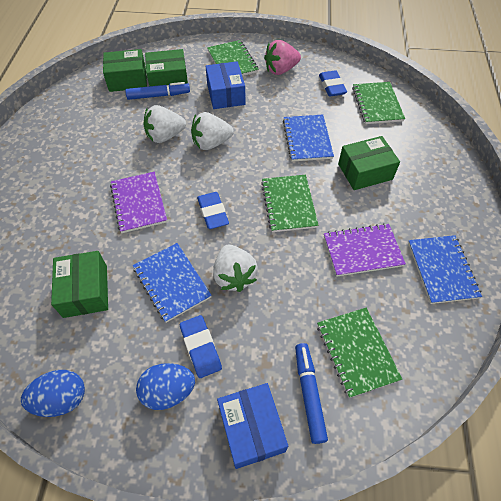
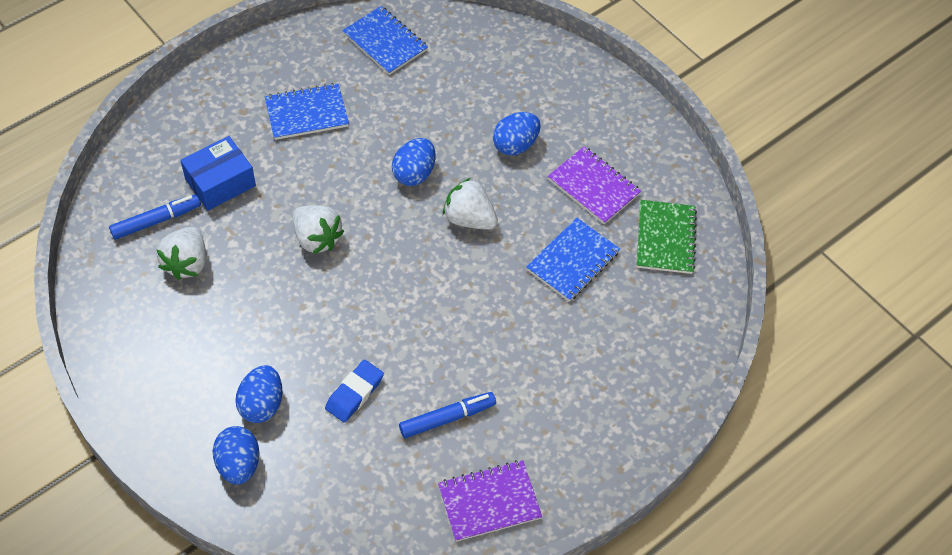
blue box: [205,61,246,109] [217,383,288,469] = 2 -> [180,136,256,211] = 1
blue egg: [21,370,85,417] [136,363,195,410] = 2 -> [213,426,260,485] [235,365,282,423] [392,138,435,186] [493,112,540,156] = 4
blue eraser: [180,315,222,378] [197,192,229,229] [319,70,347,97] = 3 -> [325,360,384,423] = 1
green box: [51,251,108,318] [103,49,147,92] [145,49,188,86] [338,136,400,190] = 4 -> none = 0
green notebook: [207,40,258,76] [261,175,319,232] [317,308,402,398] [352,82,405,124] = 4 -> [637,200,697,274] = 1
pink strawberry: [264,40,301,75] = 1 -> none = 0

